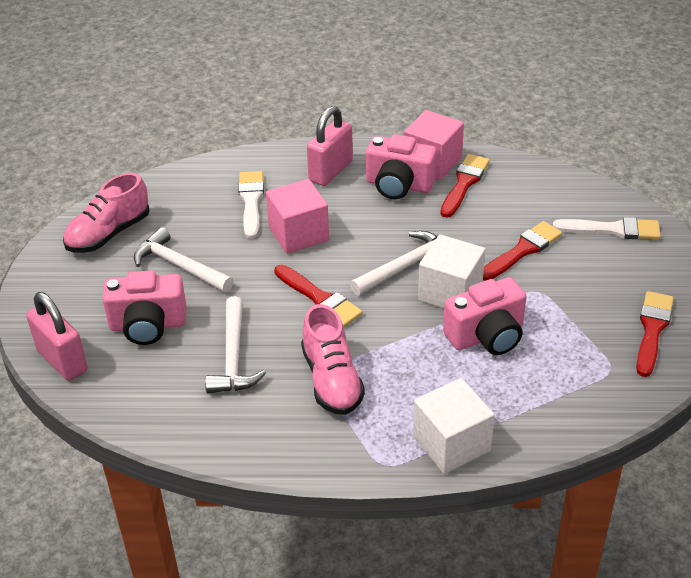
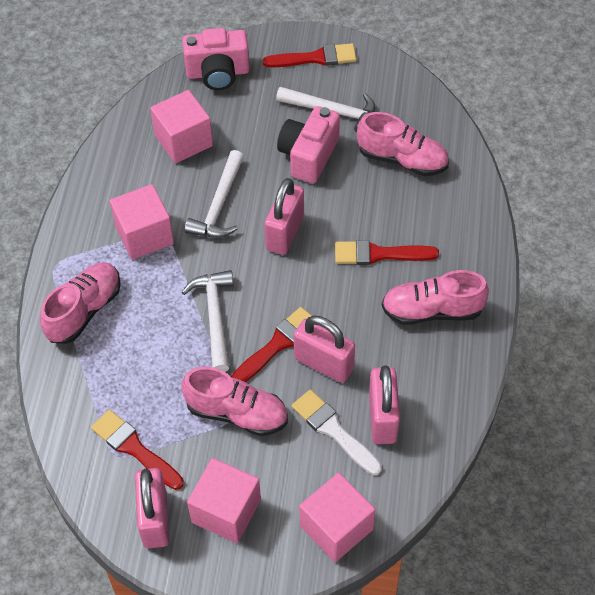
pink camera: [102,270,187,345] [366,134,437,200] [443,277,526,355] = 3 -> [182,28,250,90] [277,106,340,184] = 2
pink cube: [266,179,329,254] [404,110,464,180] = 2 -> [110,184,174,260] [150,90,213,163] [187,458,261,543] [299,473,375,562] = 4
pink padlock: [26,292,88,381] [307,106,353,186] = 2 -> [135,468,169,548] [264,178,304,255] [294,316,355,383] [369,365,400,444] = 4
pink shoe: [63,173,150,253] [301,304,365,415] = 2 -> [40,262,121,344] [181,367,288,436] [357,112,449,176] [382,270,489,325] = 4
white brush: [238,171,264,239] [553,217,661,239] = 2 -> [292,389,382,475] = 1
white cube: [413,378,495,474] [418,234,485,308] = 2 -> none = 0

